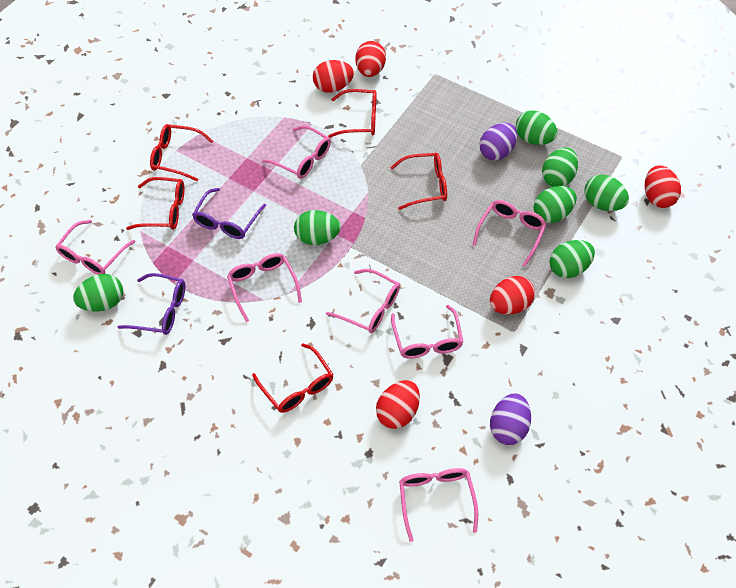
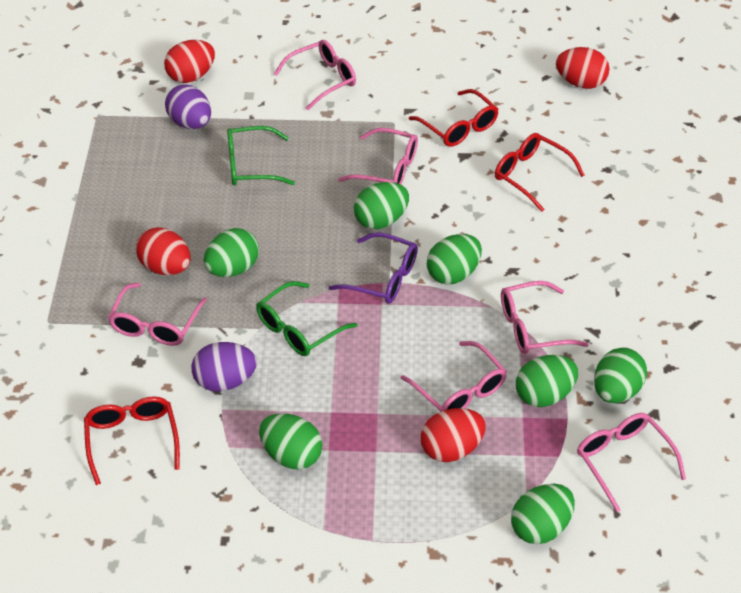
green glasses: none = 0 -> [227,126,295,185] [256,281,357,356] = 2
pink glasses: [55,220,135,275] [227,253,302,322] [262,125,331,179] [326,269,400,333] [391,305,463,359] [399,468,478,542] [473,200,547,267] = 7 -> [108,283,207,346] [274,40,356,110] [338,128,418,184] [401,341,507,412] [501,281,589,354] [577,413,686,512] = 6
purple glasses: [118,273,185,335] [192,188,266,239] = 2 -> [328,232,418,304] = 1
red egg: [313,60,354,93] [355,41,386,77] [376,380,420,429] [490,276,535,315] [645,165,681,208] = 5 -> [136,227,191,275] [164,40,215,83] [421,408,486,462] [556,47,610,89] = 4
red glasses: [126,177,185,230] [150,124,213,181] [252,343,333,413] [328,89,376,138] [390,153,447,210] = 5 -> [84,396,180,485] [409,89,499,147] [495,133,584,212] = 3

